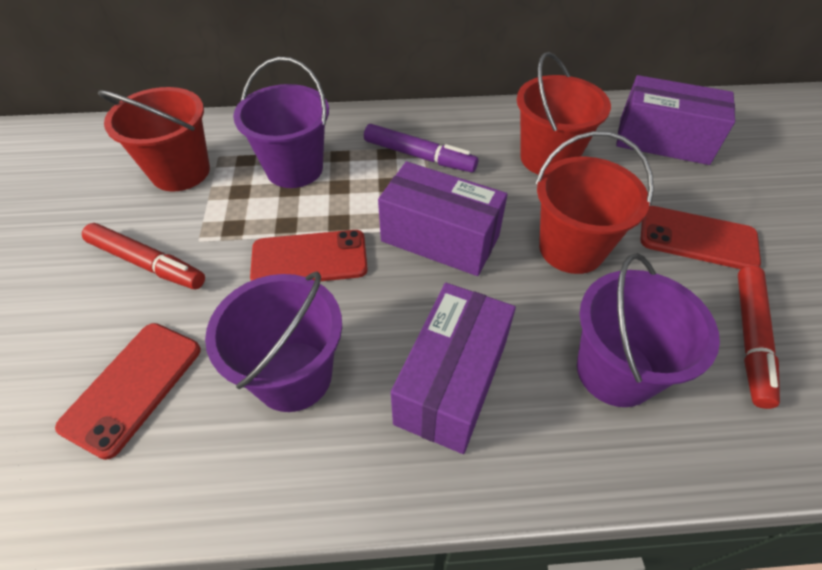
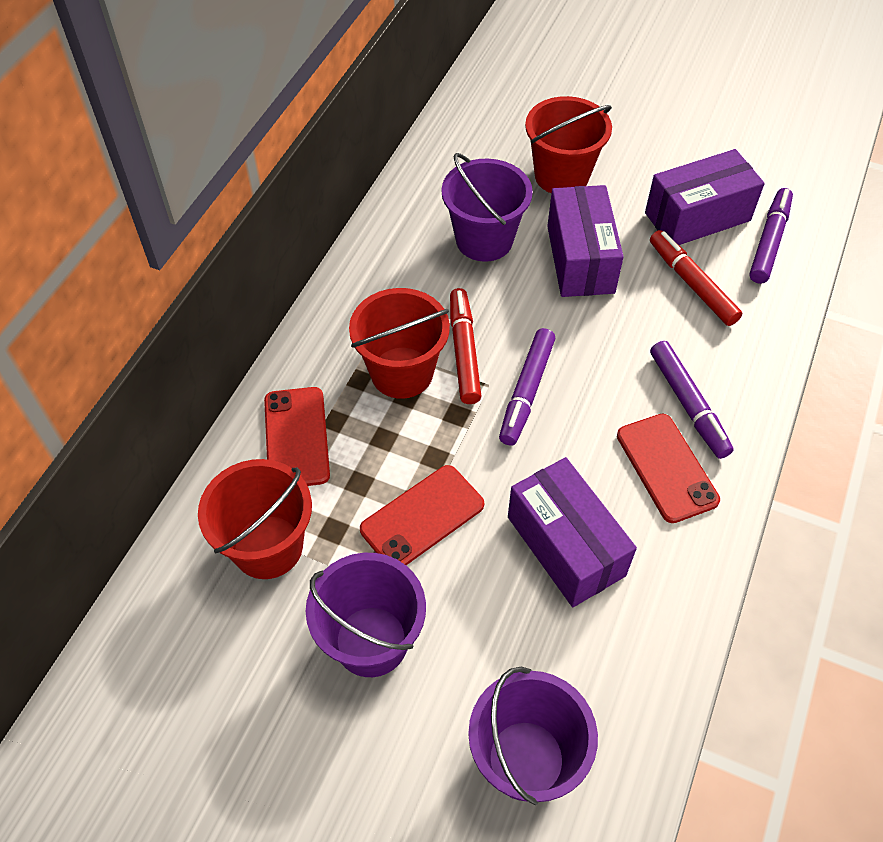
purple marker: [364,124,478,172] = 1 -> [499,328,555,446] [650,341,734,459] [749,188,793,284] = 3

